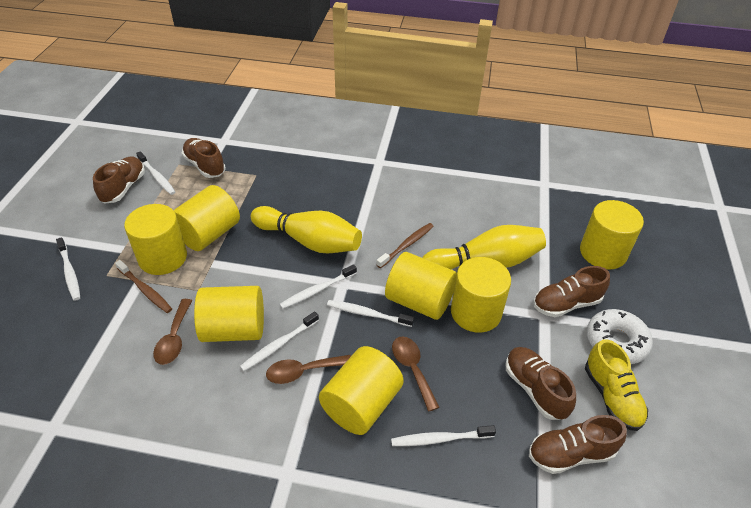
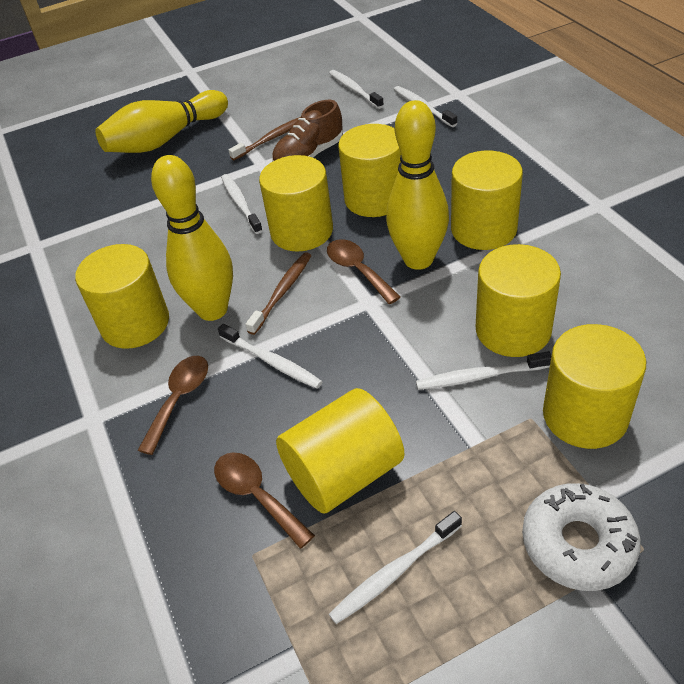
brown shoe: [93,157,145,204] [182,138,226,178] [506,347,576,420] [529,415,627,474] [533,266,610,317] = 5 -> [272,100,343,162] = 1
yellow bowling pin: [251,206,362,253] [422,225,546,269] = 2 -> [95,90,228,153] [151,155,233,321] [386,100,449,270] = 3
yellow shoe: [585,339,648,431] = 1 -> none = 0

